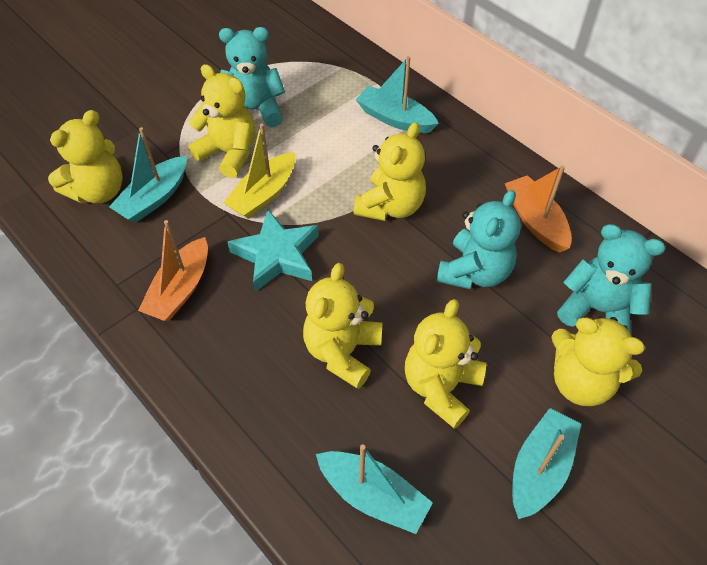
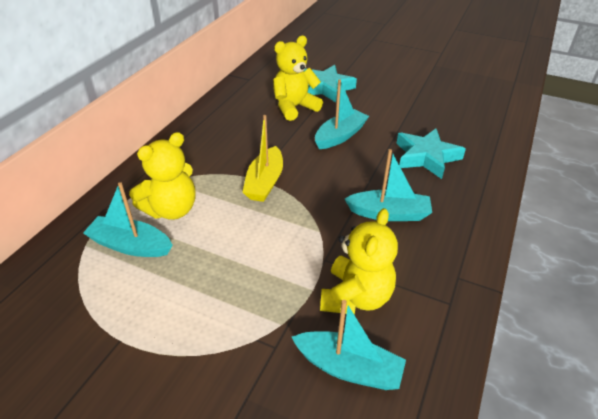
orange boat: [138,220,208,321] [505,165,572,253] = 2 -> none = 0
turquoise star: [228,209,319,292] = 1 -> [304,65,357,102] [396,128,466,179] = 2
turquoise teddy bear: [219,27,285,127] [436,190,521,289] [557,224,666,335] = 3 -> none = 0
yellow teddy bear: [48,110,123,203] [188,64,255,178] [303,263,383,389] [353,122,426,221] [405,299,486,429] [552,316,645,406] = 6 -> [129,132,195,220] [273,36,323,121] [320,208,398,314] = 3

